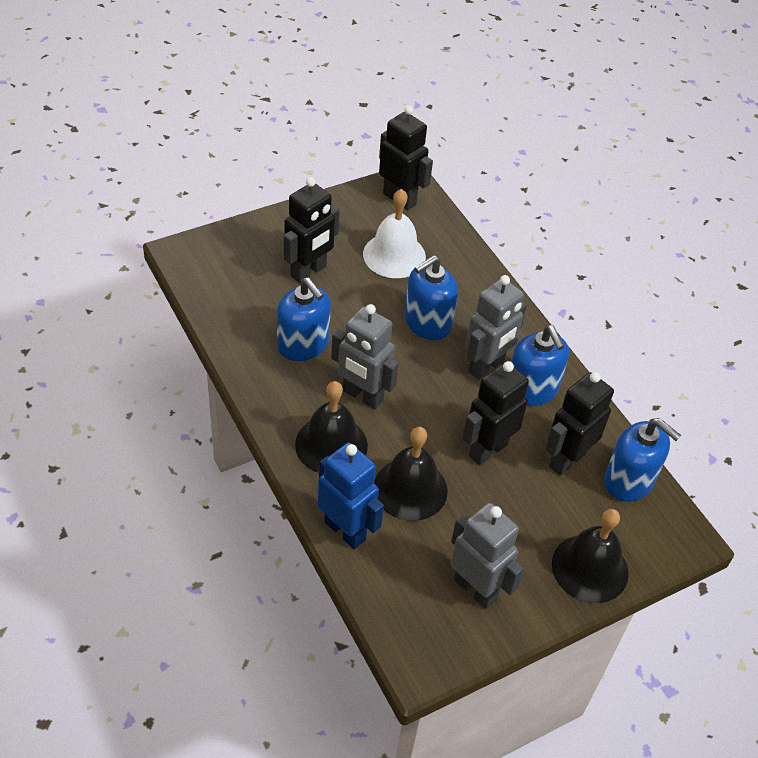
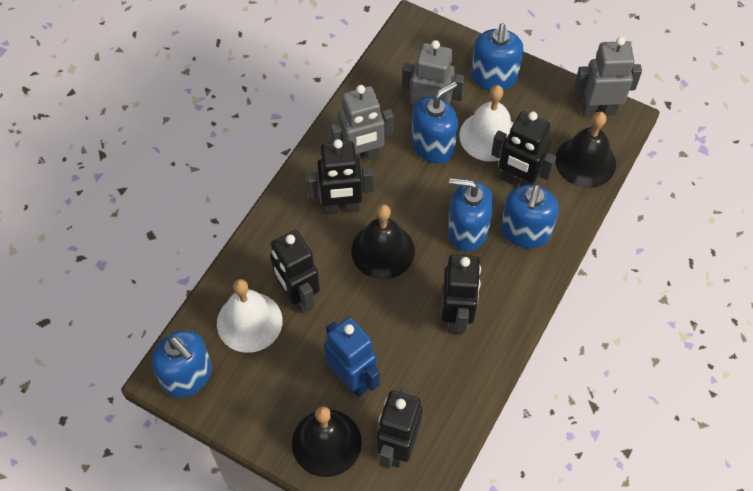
black robot: [284,177,340,283] [379,105,433,211] [462,361,529,465] [545,372,614,476] = 4 -> [270,230,320,313] [307,139,373,215] [376,387,422,469] [442,255,481,335] [491,111,557,186] = 5
blue soap dispenser: [277,277,331,361] [404,255,458,340] [511,325,569,406] [604,418,681,502] = 4 -> [152,330,212,398] [411,82,458,163] [448,178,494,252] [471,23,523,90] [501,184,559,248] = 5
white bell: [363,189,426,278] = 1 -> [217,279,283,353] [459,85,514,162] = 2

